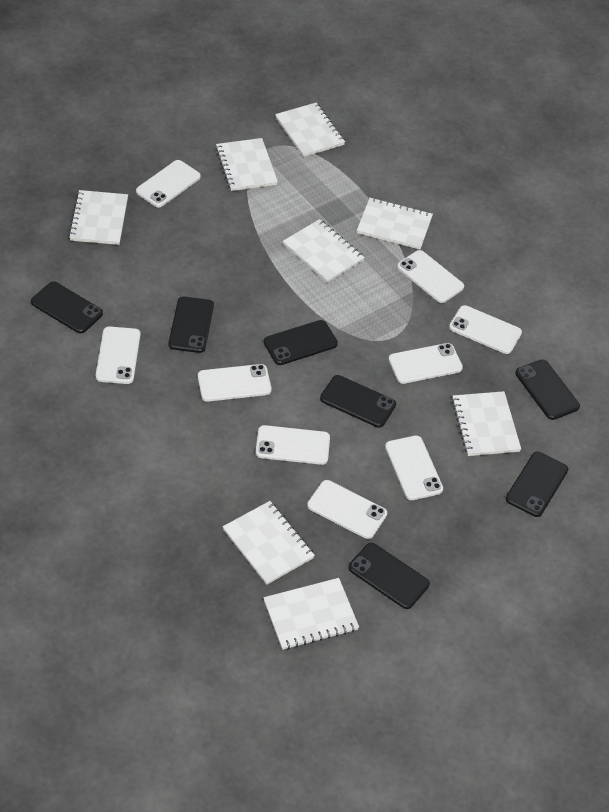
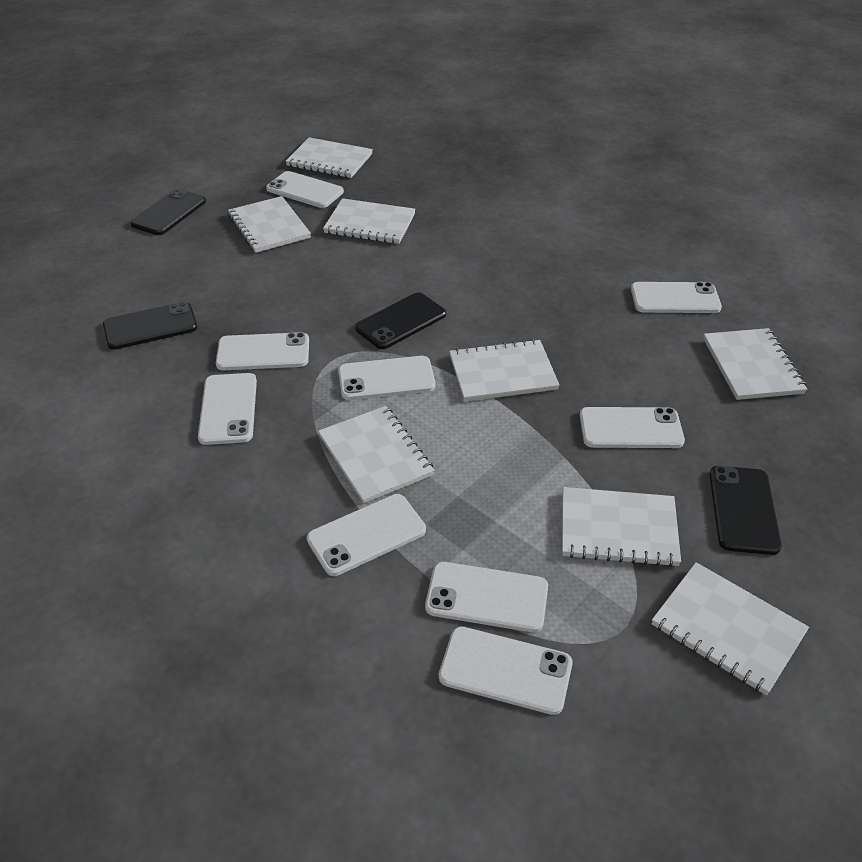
black phone: [31,281,103,333] [169,296,214,353] [264,320,338,365] [320,375,396,428] [348,543,430,609] [506,452,568,517] [515,359,580,420] = 7 -> [103,302,197,350] [130,188,206,235] [355,293,446,349] [710,466,782,555] = 4

